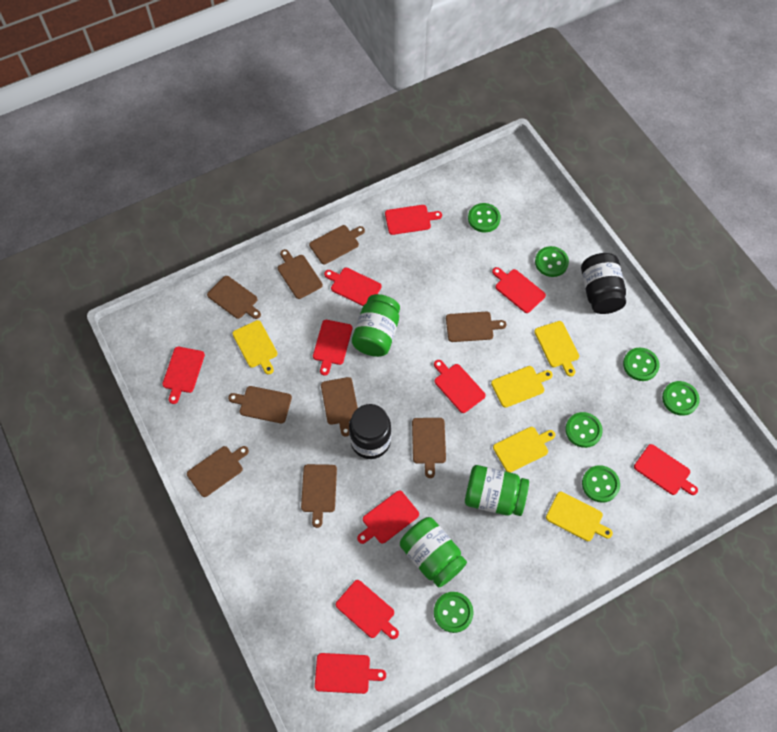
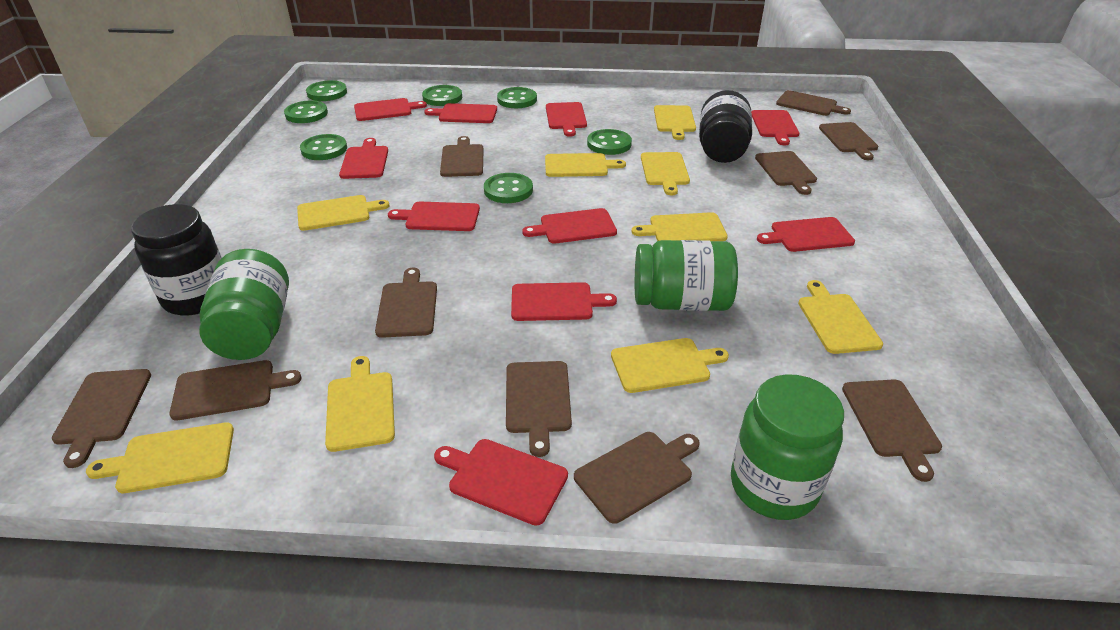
brown cutting board: [187,446,249,497] [207,276,261,319] [228,386,292,423] [278,249,323,299] [301,464,337,528] [309,225,365,264] [321,377,358,436] [412,418,446,478] [446,312,506,342] = 9 -> [52,369,151,468] [169,360,302,421] [375,268,437,338] [440,136,484,177] [506,361,572,457] [574,432,700,524] [755,151,817,195] [776,90,851,116] [819,122,878,160] [842,379,942,482] = 10
yellow cutting board: [232,320,278,375] [491,366,553,408] [493,427,555,473] [534,321,579,377] [546,492,613,541] = 5 -> [86,422,234,493] [297,195,389,231] [325,356,395,452] [545,153,626,177] [611,338,729,393] [632,212,728,241] [641,152,690,195] [654,105,696,140] [798,280,883,354] = 9

